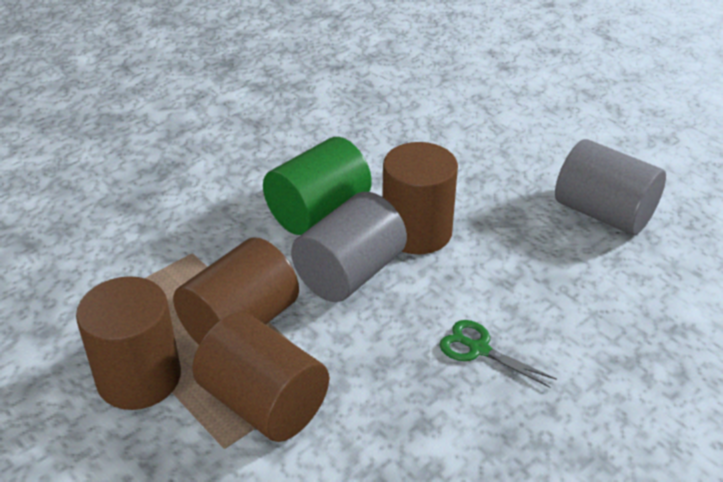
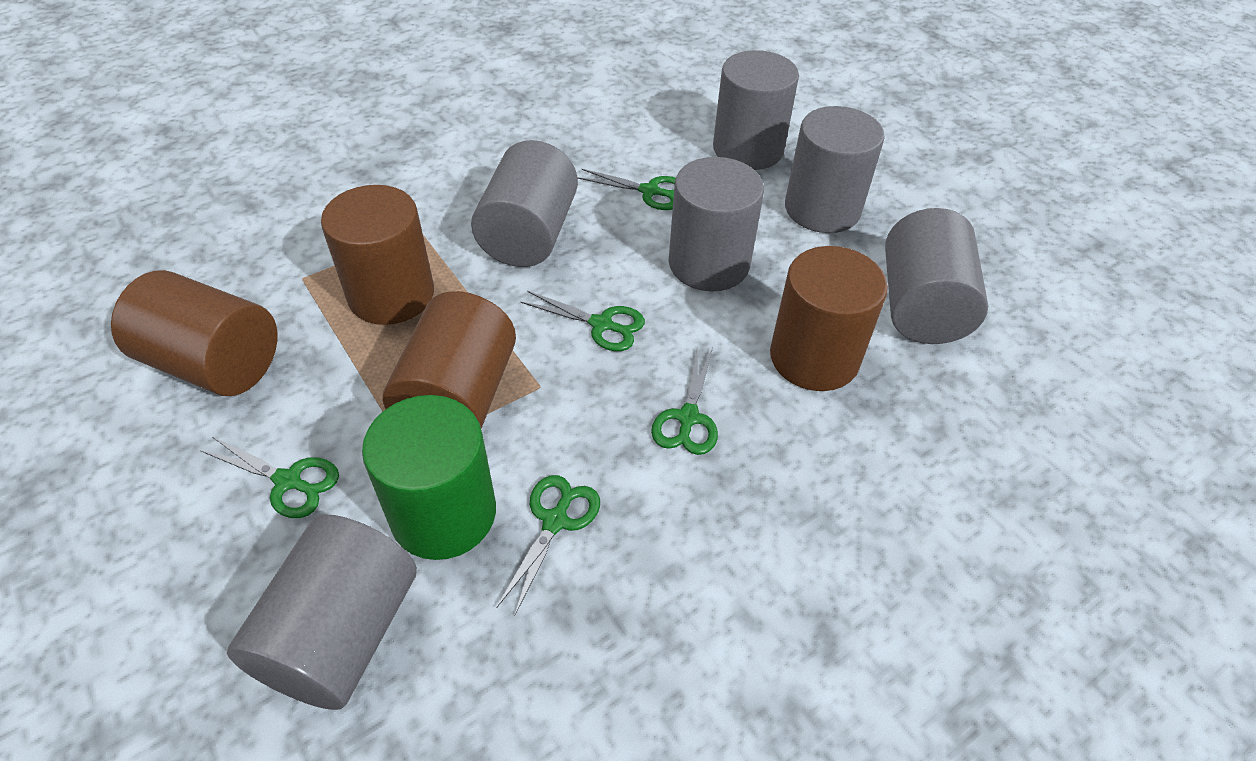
green scissors: [439,320,557,388] = 1 -> [200,437,339,518] [496,475,600,616] [521,291,645,351] [578,169,675,210] [651,347,718,455] = 5
grey cylinder: [291,192,407,302] [555,139,666,235] = 2 -> [227,515,417,710] [471,140,578,267] [669,157,764,292] [713,50,799,170] [785,106,885,233] [885,208,988,344] = 6

